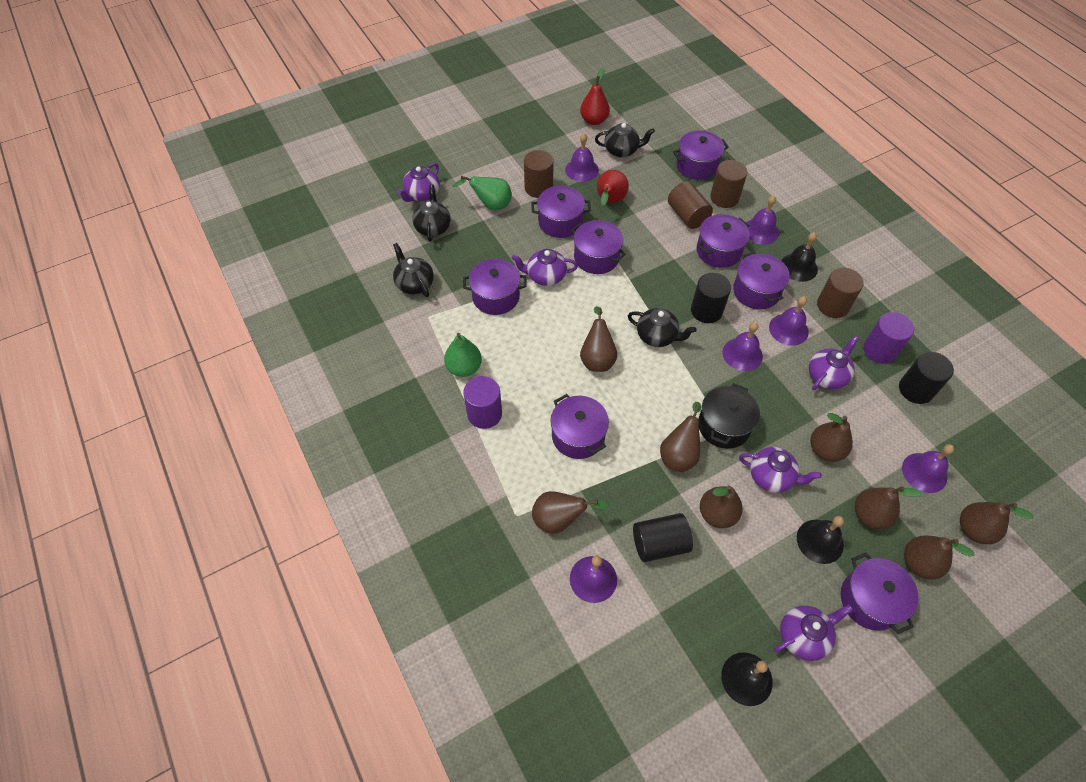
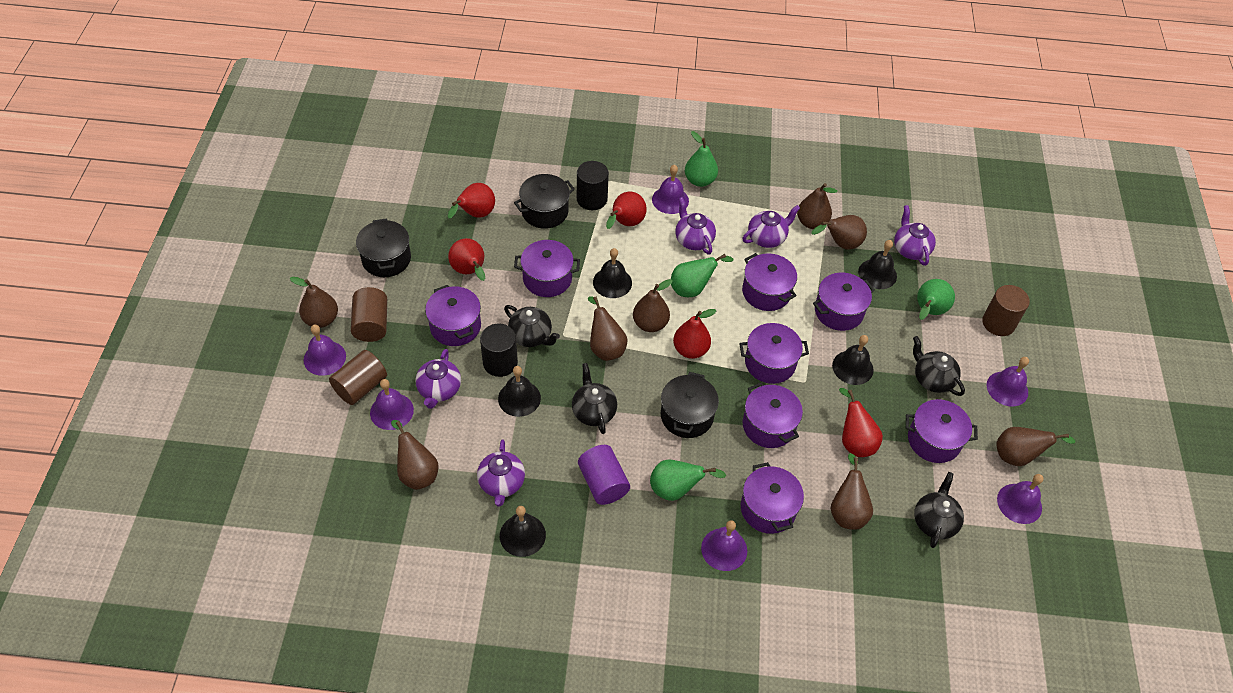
black bell: [721,652,773,706] [781,232,818,282] [797,516,844,564] = 3 -> [498,366,541,417] [500,506,546,557] [593,248,632,298] [832,335,874,385] [858,240,897,289] = 5
black cylinder: [633,513,693,562] [691,273,731,323] [899,352,954,404] = 3 -> [480,323,518,377] [577,161,609,210] = 2
black pot: [698,383,760,449] = 1 -> [356,218,411,277] [514,174,575,229] [661,372,719,438] = 3
brown cylinder: [524,150,554,198] [668,182,713,229] [710,160,747,208] [817,268,864,318] = 4 -> [329,350,387,405] [351,287,387,342] [982,285,1030,336] = 3
green pear: [444,333,482,377] [453,176,512,210] = 2 -> [650,460,726,501] [671,254,733,297] [685,131,718,187] [917,279,955,320] = 4
purple cylinder: [463,376,502,429] [863,312,914,364] = 2 -> [578,445,630,505] = 1
red pear: [580,68,610,125] [597,170,629,206] = 2 -> [448,183,495,219] [448,238,485,281] [606,192,647,229] [673,309,717,359] [839,388,883,457] = 5

